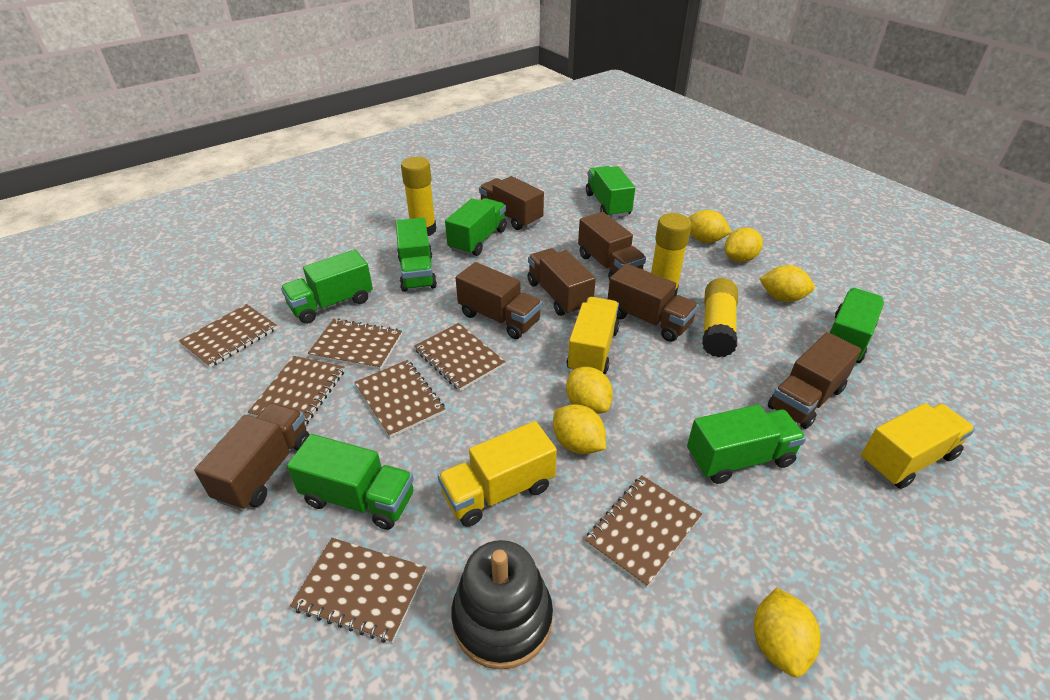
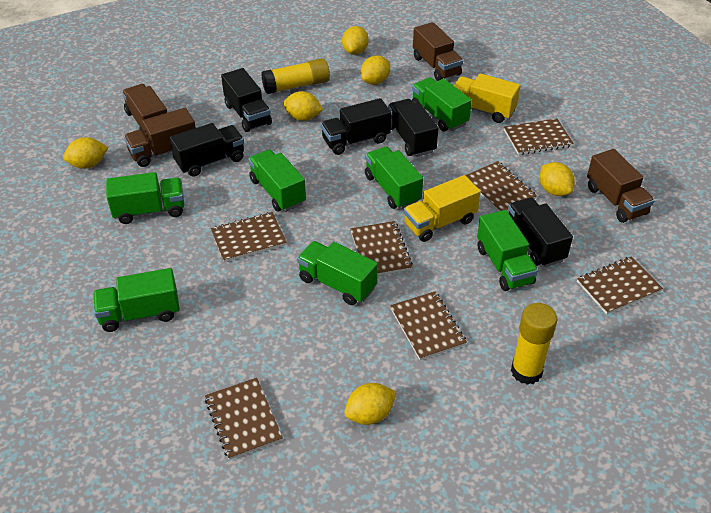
black stacking toy: [451,540,553,669] = 1 -> none = 0
black truck: none = 0 -> [170,123,244,177] [221,68,272,132] [321,98,391,155] [388,99,438,157] [508,197,573,267] = 5
brown truck: [194,403,310,511] [455,262,542,339] [479,176,544,230] [527,248,596,316] [578,212,646,280] [608,263,698,342] [768,332,861,429] = 7 -> [122,84,167,134] [124,108,196,167] [413,22,463,81] [587,149,655,223] = 4
yellow glue stick: [401,157,436,236] [651,213,692,297] [702,278,738,358] = 3 -> [261,58,330,94] [511,303,557,385] = 2
yellow truck: [438,421,557,527] [567,297,620,374] [861,403,975,489] = 3 -> [403,175,481,242] [454,73,520,123] = 2

